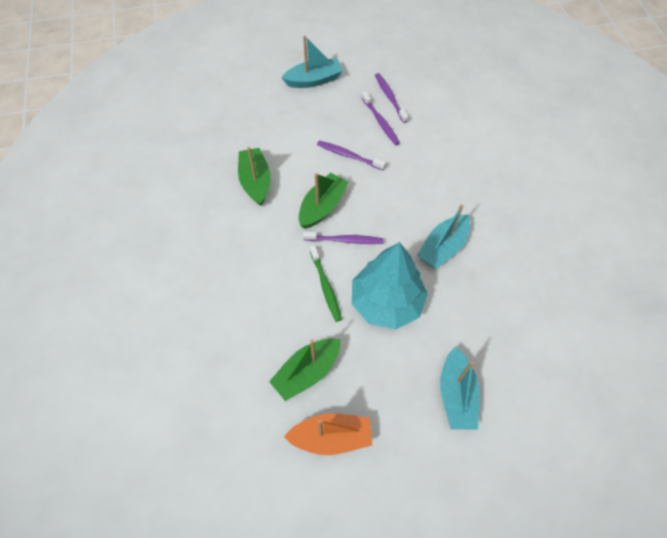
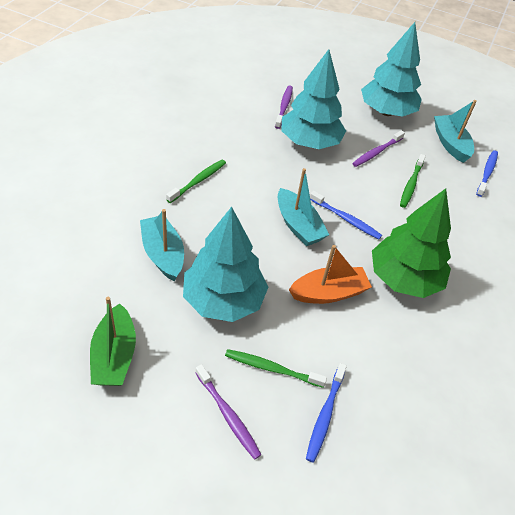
blue toothbrush: none = 0 -> [306,363,347,462] [310,191,382,239] [476,150,498,197] = 3
green boat: [238,147,271,206] [269,338,341,401] [299,173,349,229] = 3 -> [90,297,136,386] = 1
green toothbrush: [310,245,342,322] = 1 -> [166,160,226,203] [225,349,327,388] [400,154,426,208] = 3
green tree: none = 0 -> [372,188,451,298] = 1
purple toothbrush: [303,231,384,244] [317,141,386,170] [361,91,400,145] [375,73,409,123] = 4 -> [195,364,262,460] [275,86,293,129] [352,130,405,167] = 3
turquoise tree: [352,242,428,330] = 1 -> [183,207,268,322] [281,49,346,149] [361,22,422,117] = 3

